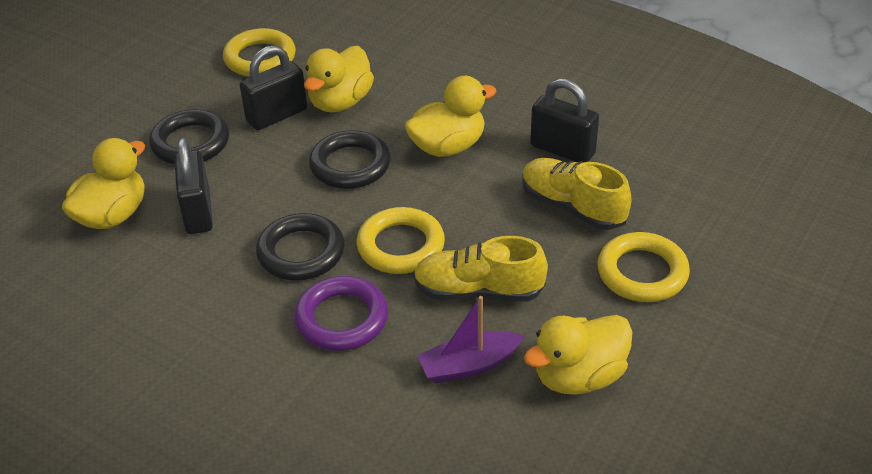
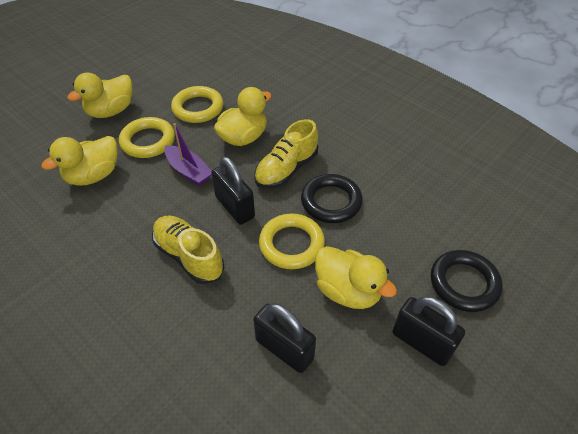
black ring: [149,109,229,164] [256,213,345,281] [309,130,391,189] = 3 -> [301,174,363,223] [431,250,503,312] = 2
purple ring: [294,276,388,351] = 1 -> none = 0

